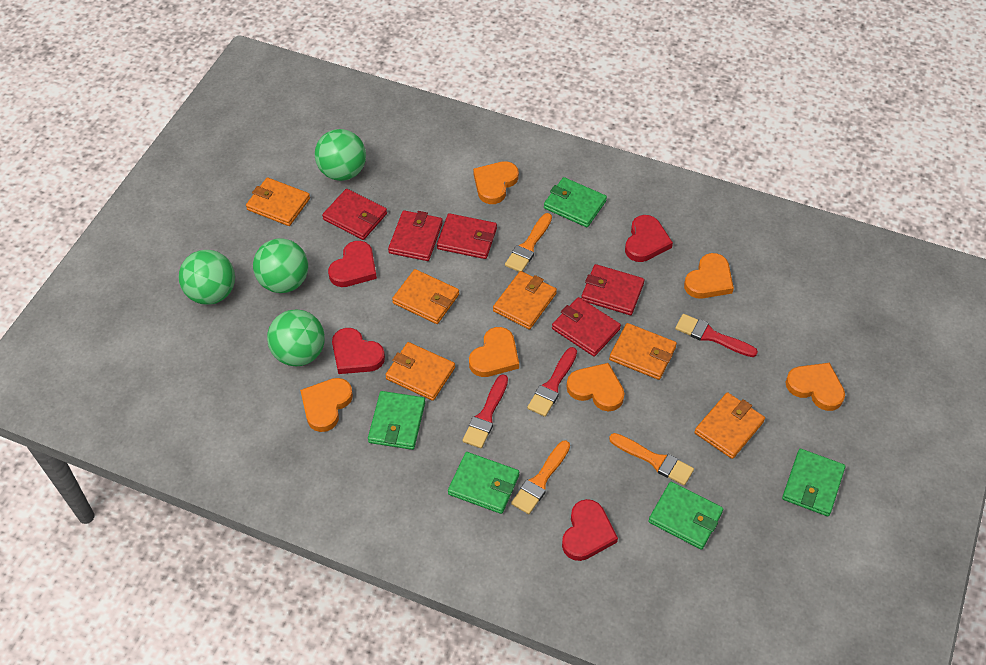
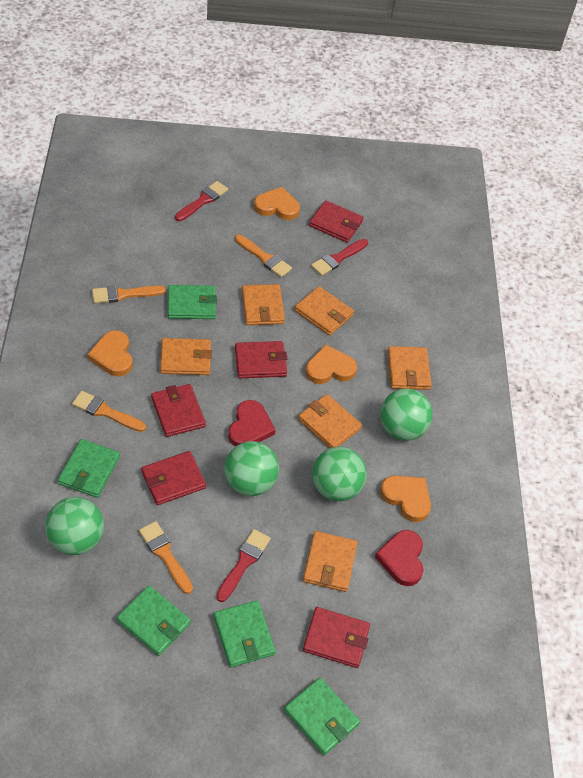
orange brush: [505,213,552,272] [511,440,570,514] [609,433,694,485] = 3 -> [72,391,146,432] [92,286,166,303] [139,521,193,594] [235,234,292,278] = 4
orange heart: [300,378,353,432] [469,327,519,377] [473,161,519,204] [566,363,625,411] [684,253,734,299] [786,363,845,411] = 6 -> [87,330,132,376] [254,187,300,220] [306,345,357,384] [380,475,431,522] = 4
red heart: [328,241,377,287] [332,328,385,374] [562,499,618,561] [625,215,673,262] = 4 -> [228,400,276,447] [375,530,424,586] = 2

